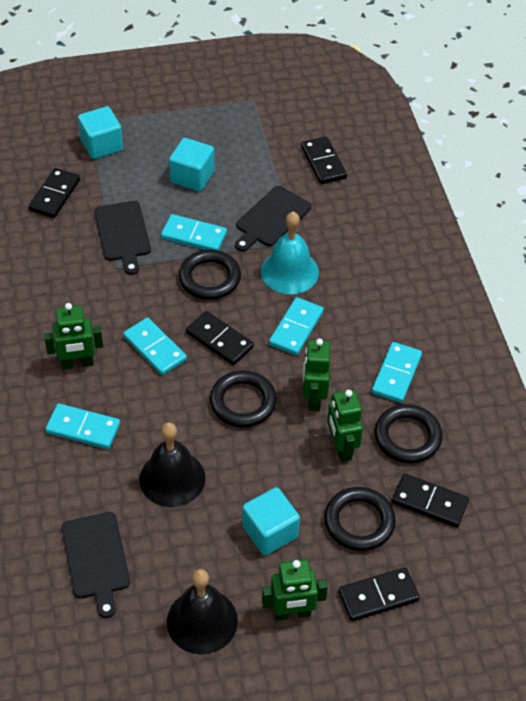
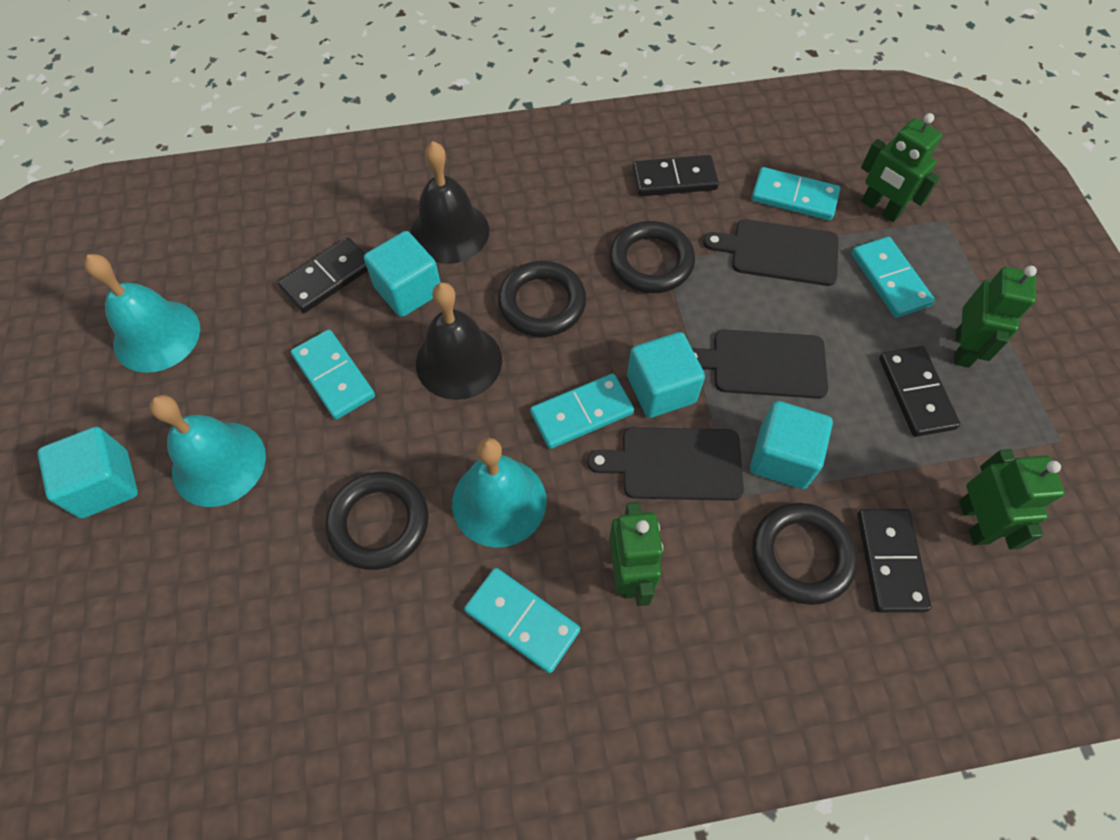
black domino: [28,168,80,218] [186,311,254,365] [301,136,347,184] [339,567,420,621] [392,473,469,528] = 5 -> [278,237,368,313] [633,155,719,196] [857,509,931,613] [879,346,960,437] = 4
turquoise bell: [261,212,319,294] = 1 -> [84,254,200,373] [149,395,266,507] [452,438,547,548] = 3
turquoise cube: [78,106,123,159] [169,138,214,192] [242,487,300,555] = 3 -> [37,427,138,518] [364,231,441,317] [627,332,705,418] [750,401,833,489] = 4

